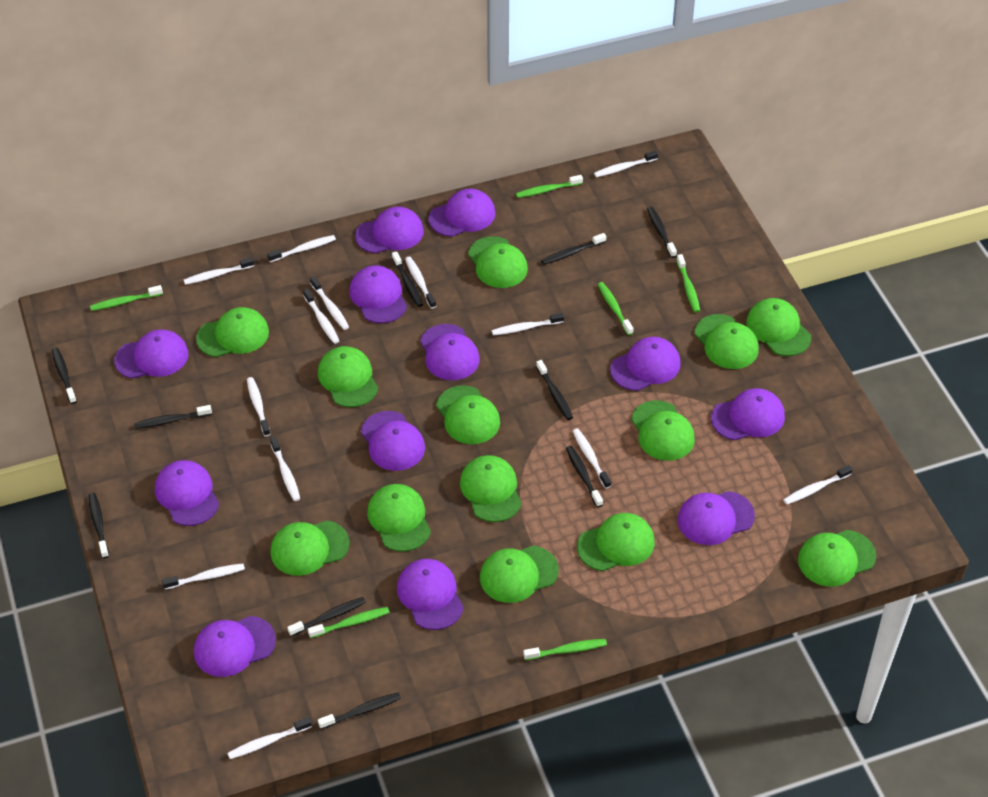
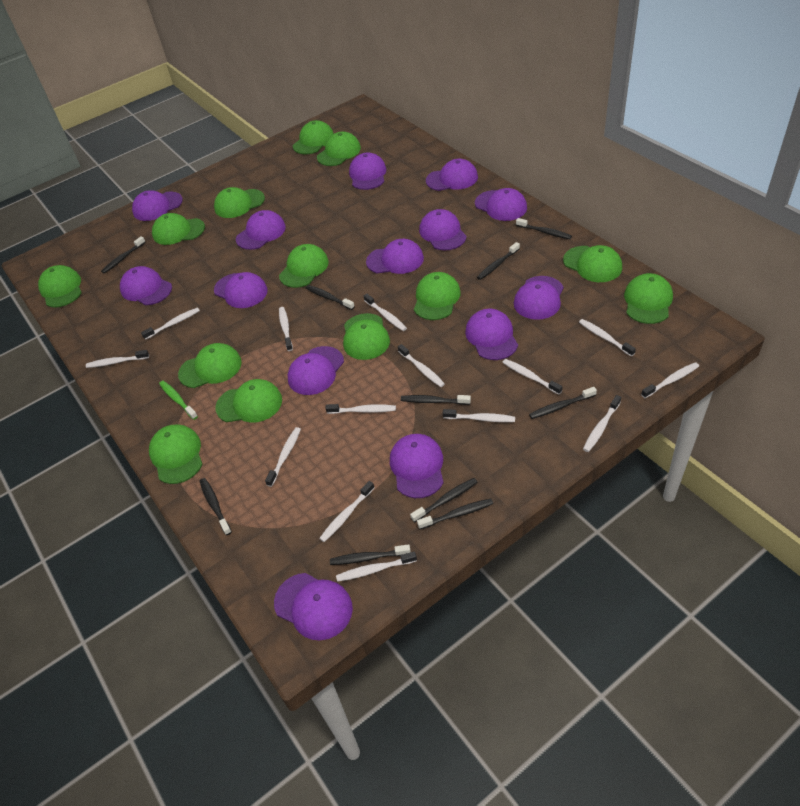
green toothbrush: [90,285,163,311] [308,607,389,638] [516,175,583,198] [523,639,607,660] [598,282,634,335] [676,254,700,313] = 6 -> [159,381,198,420] = 1
purple cap: [114,329,188,379] [155,460,219,526] [194,616,276,677] [349,266,407,323] [355,207,424,254] [361,411,425,471] [397,559,464,630] [420,324,480,380] [429,189,495,237] [610,337,680,391] [678,491,755,545] [711,388,785,441] = 12 -> [120,266,172,305] [132,190,183,221] [214,272,268,308] [236,210,286,250] [274,573,353,640] [288,346,344,395] [349,152,386,190] [366,239,424,274] [390,434,444,498] [419,209,467,251] [426,159,478,191] [465,309,518,360] [475,188,527,221] [514,276,564,320] = 14
white toothbrush: [162,563,245,589] [184,257,254,285] [228,717,312,759] [247,377,271,436] [268,235,336,262] [270,437,300,501] [303,288,339,344] [310,276,349,330] [405,257,436,309] [492,313,564,335] [573,428,611,489] [594,151,658,177] [783,465,853,505] = 13 -> [86,350,149,368] [141,308,200,340] [265,427,301,487] [279,307,293,351] [319,481,374,542] [325,404,396,414] [336,551,417,582] [364,294,407,331] [398,344,445,387] [443,409,515,422] [502,359,562,395] [579,319,636,356] [583,395,621,452] [641,362,699,398] = 14

